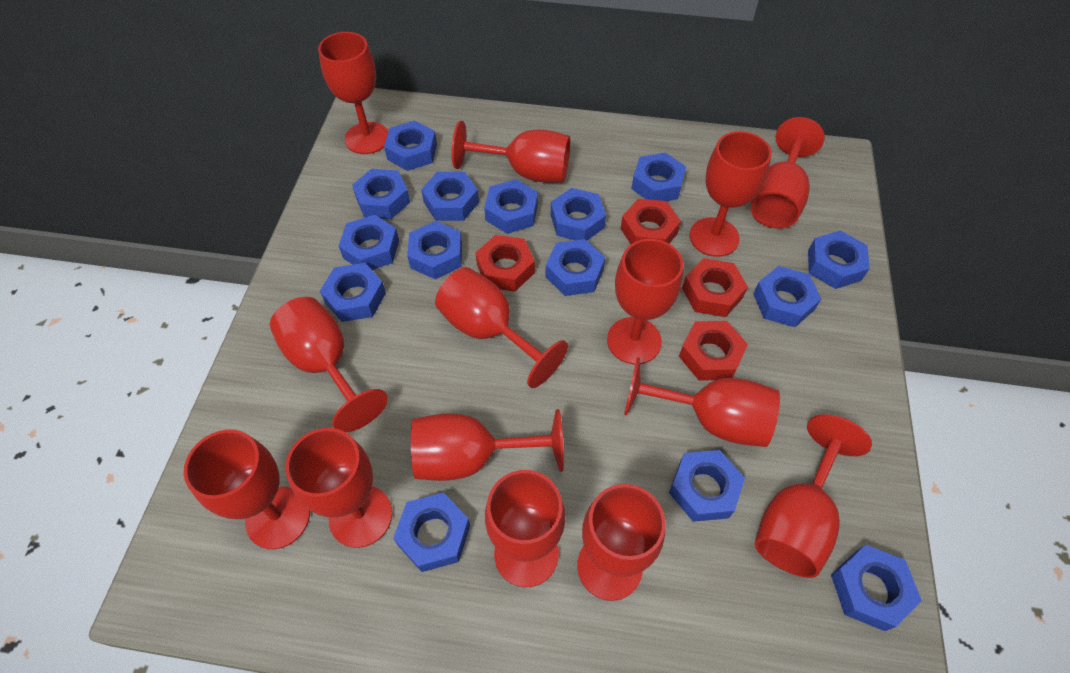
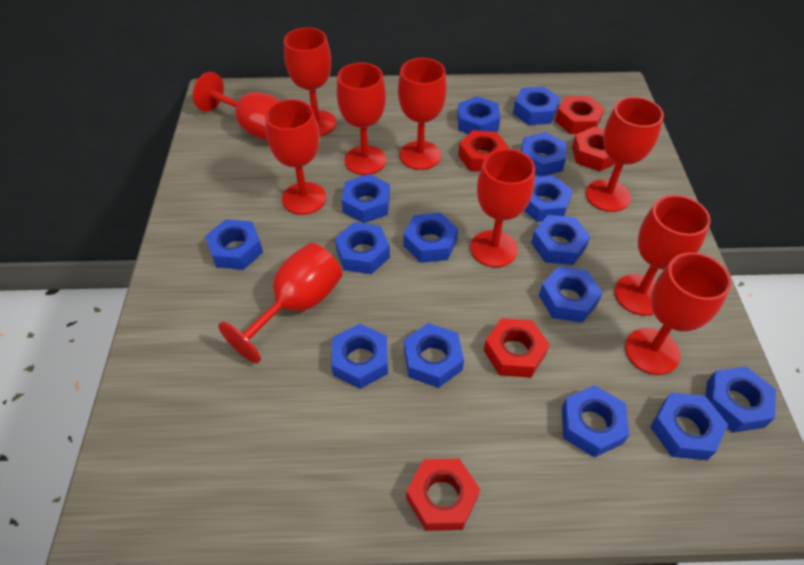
red goblet: [184,429,310,549] [270,297,388,433] [285,428,392,548] [318,32,389,154] [411,409,564,481] [435,267,568,388] [452,121,570,183] [485,470,565,587] [577,484,666,601] [607,239,684,364] [624,357,780,447] [690,131,772,257] [751,117,825,228] [755,414,872,578] = 14 -> [193,72,280,141] [218,243,342,363] [265,99,326,215] [284,27,336,136] [337,62,386,175] [398,58,447,170] [470,149,535,267] [586,97,664,212] [615,195,711,316] [625,252,731,375] = 10
red nut: [476,235,535,291] [621,199,681,244] [679,321,748,381] [682,258,748,317] = 4 -> [406,459,480,531] [458,130,509,171] [484,318,550,378] [555,96,605,134] [572,127,616,171] = 5

